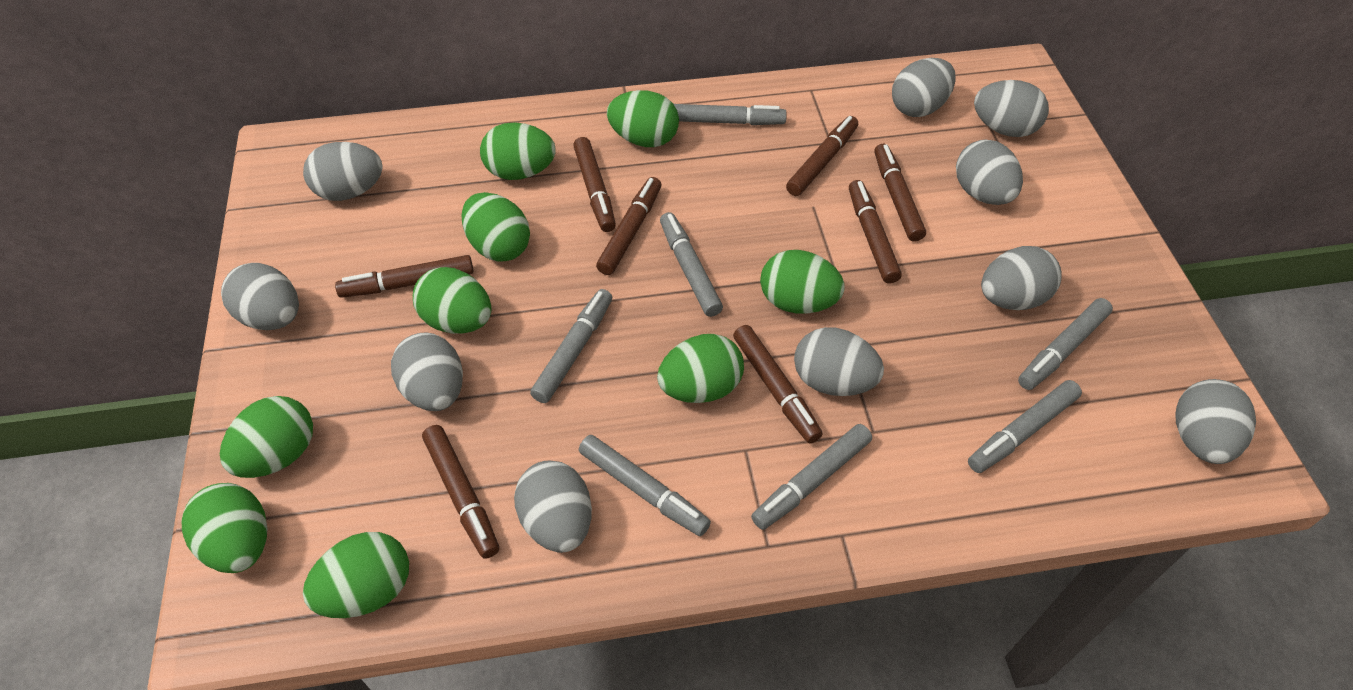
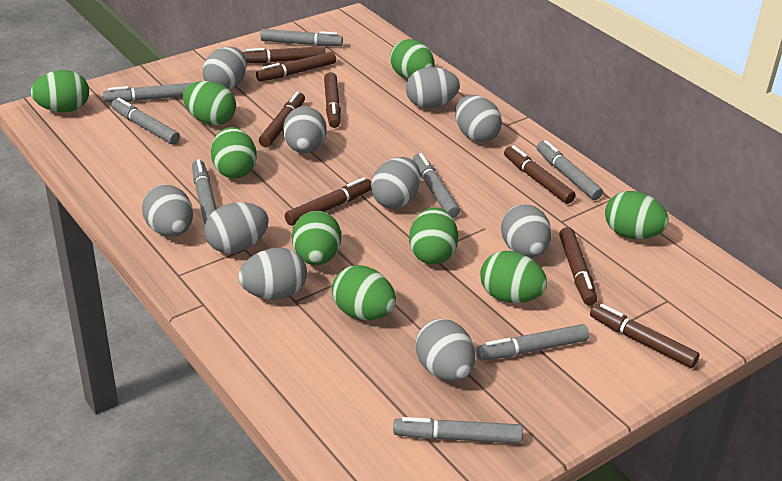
grey marker: [530,289,612,403] [579,435,711,536] [660,212,723,317] [674,104,787,125] [751,424,872,530] [968,380,1082,473] [1018,298,1113,390] = 7 -> [103,83,192,102] [111,98,180,145] [192,159,216,224] [260,29,343,46] [393,417,523,443] [413,153,460,218] [476,324,589,360] [536,140,603,200] = 8

